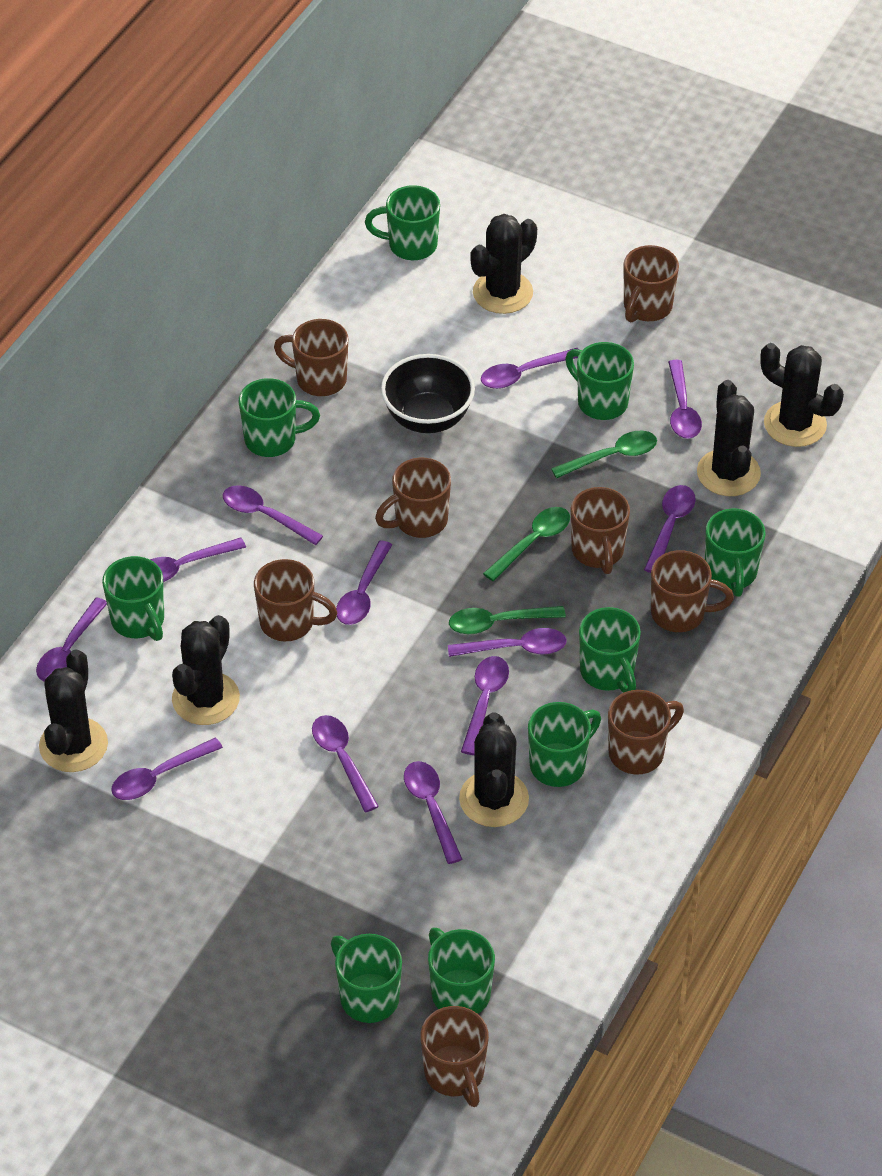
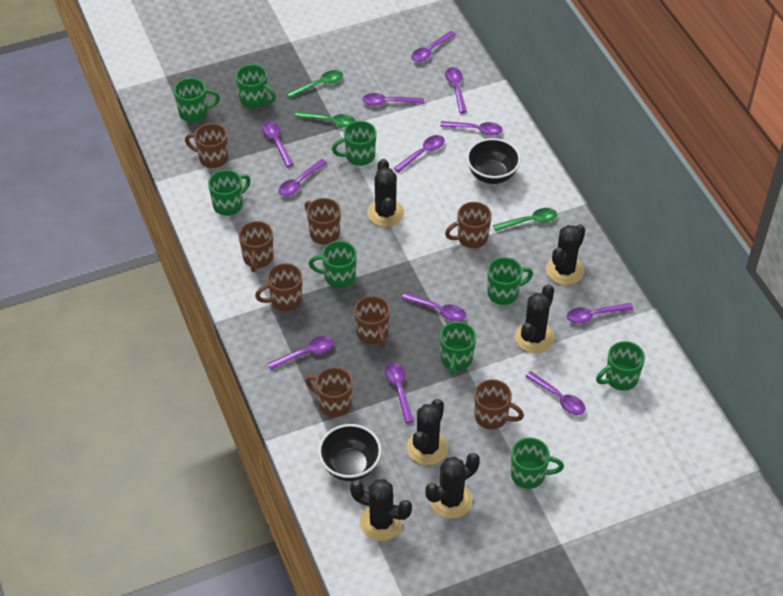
black bowl: [381,354,475,433] = 1 -> [318,424,381,481] [466,138,521,184] = 2

